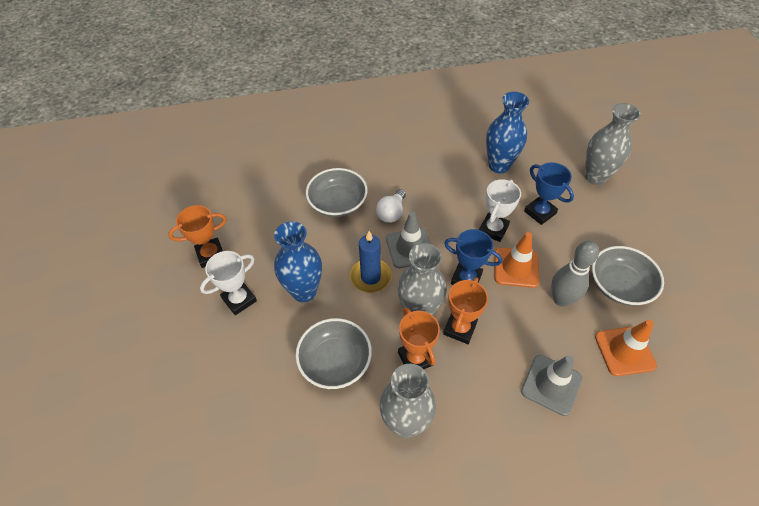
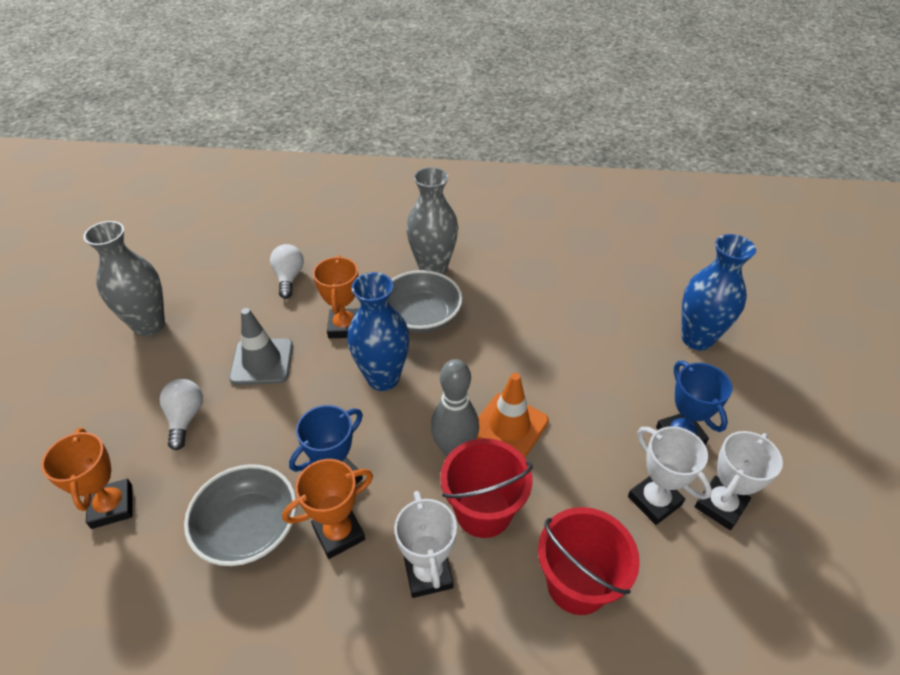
blue candle: [350,231,392,293] = 1 -> none = 0
grey bowl: [296,318,372,389] [306,168,368,217] [592,246,664,306] = 3 -> [184,464,297,566] [388,270,463,333] = 2
grey traffic cone: [386,212,431,268] [521,355,582,416] = 2 -> [229,308,293,385] = 1
grey vase: [380,364,436,438] [397,243,446,315] [585,103,641,185] = 3 -> [83,221,165,336] [406,167,458,274] = 2
orange traffic cone: [495,232,540,288] [595,320,657,376] = 2 -> [477,373,549,458] = 1
red bucket: none = 0 -> [440,438,533,538] [538,507,640,615] = 2
white light bulb: [376,189,406,223] = 1 -> [160,379,203,450] [270,244,304,299] = 2
white trophy: [200,251,257,315] [479,179,521,242] = 2 -> [394,491,457,598] [628,426,712,525] [694,431,783,530] = 3

